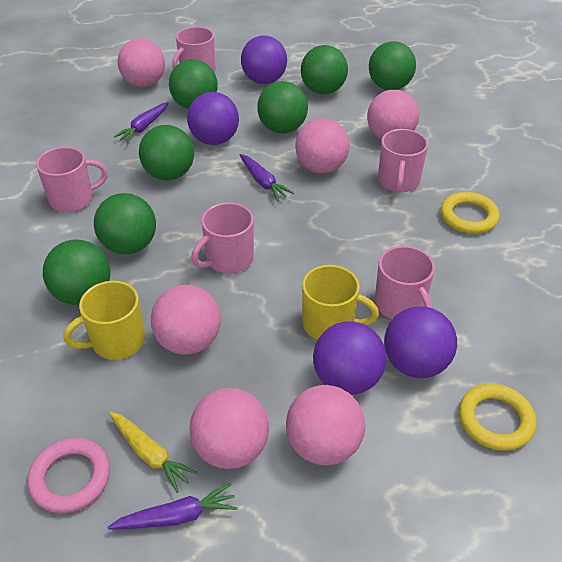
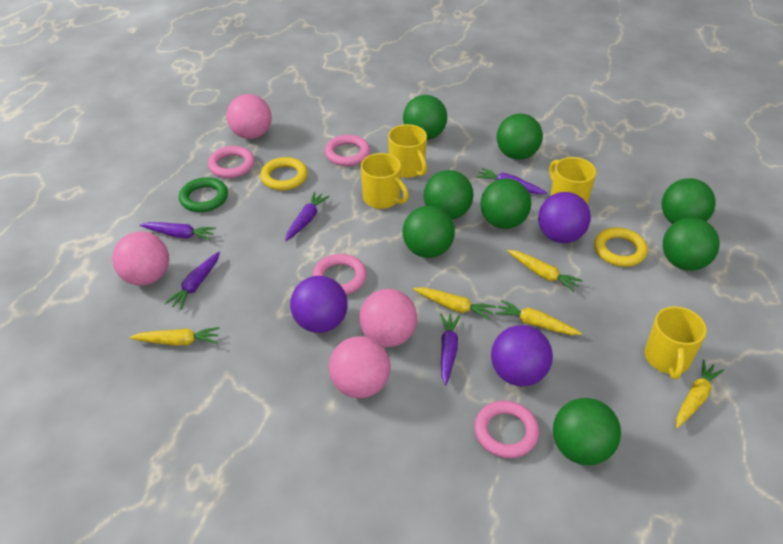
green ball: [43,240,111,305] [94,193,156,254] [139,125,194,180] [169,59,218,109] [257,81,308,134] [301,45,348,94] [369,41,416,90] = 7 -> [402,206,455,258] [403,95,447,140] [424,170,474,220] [480,178,531,229] [497,113,543,160] [553,398,621,465] [662,178,716,224] [663,218,720,271] = 8
green ring: none = 0 -> [179,177,228,212] = 1
pink ball: [117,38,165,87] [151,285,221,355] [189,388,269,469] [286,385,365,466] [295,118,350,173] [367,90,419,140] = 6 -> [112,232,169,286] [227,94,272,139] [329,336,391,398] [359,289,417,347] = 4
pink mug: [36,147,108,212] [172,27,216,73] [191,203,254,274] [375,246,435,319] [378,129,428,193] = 5 -> none = 0
pink ring: [27,438,110,513] = 1 -> [208,146,255,178] [313,254,367,295] [325,135,370,166] [475,400,539,458] = 4
purple ball: [187,92,239,145] [241,36,287,84] [313,321,387,395] [384,306,457,378] = 4 -> [290,276,348,333] [491,325,553,386] [538,192,591,243] = 3
purple carrot: [107,483,238,529] [114,102,168,143] [239,154,294,201] = 3 -> [140,222,216,240] [165,252,220,310] [285,192,330,241] [440,313,460,385] [476,168,547,194] = 5
yellow carrot: [109,412,198,493] = 1 -> [129,327,220,346] [413,287,496,321] [495,300,582,335] [507,250,583,292] [676,360,724,428] = 5
yellow mug: [64,281,145,360] [302,265,379,340] = 2 -> [361,153,409,209] [388,124,427,178] [549,157,596,205] [645,306,707,380] = 4

